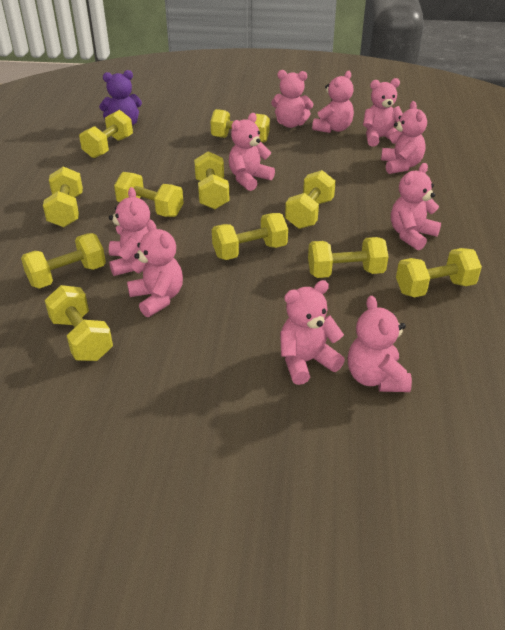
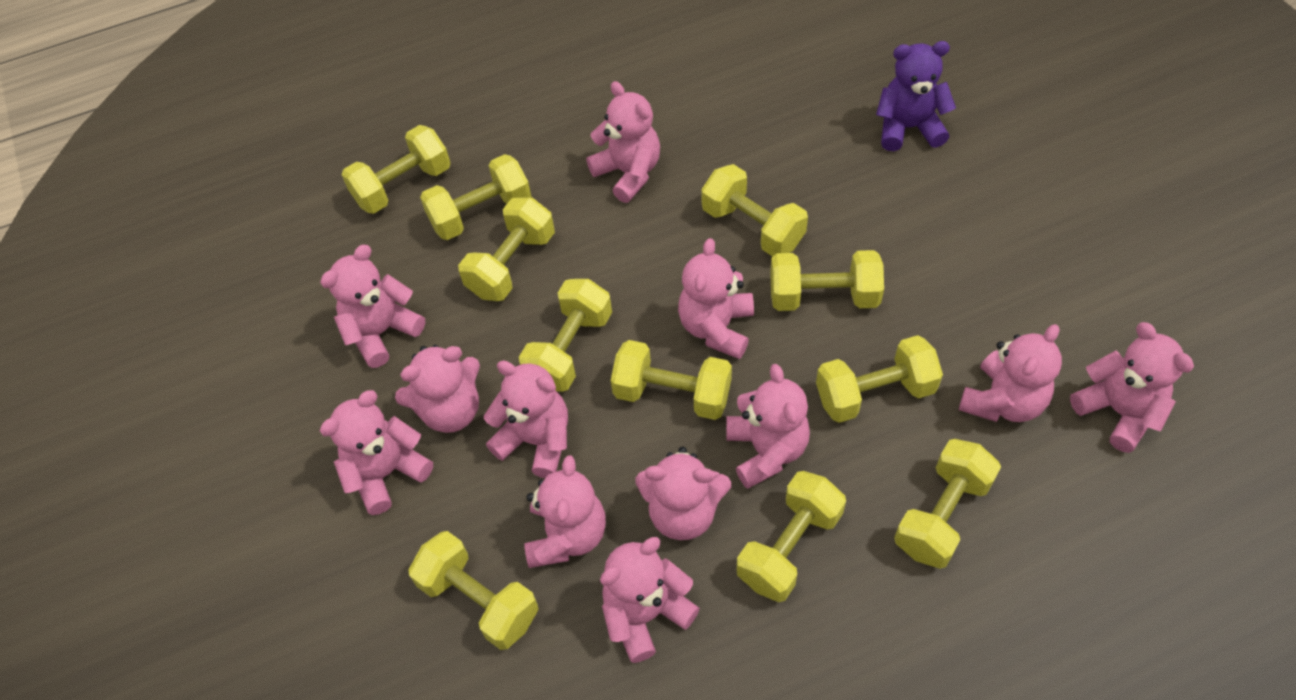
pink teddy bear: [109,187,150,276] [127,220,183,317] [229,113,275,191] [271,70,313,128] [280,280,345,385] [312,71,354,133] [348,296,412,392] [363,78,403,147] [381,101,427,174] [391,163,441,250] = 10 -> [320,245,425,368] [320,390,433,515] [395,345,480,433] [484,360,568,478] [524,455,606,568] [586,81,660,203] [600,537,700,663] [635,447,731,540] [678,238,754,359] [726,364,810,489] [959,324,1062,422] [1070,322,1194,453] = 12

